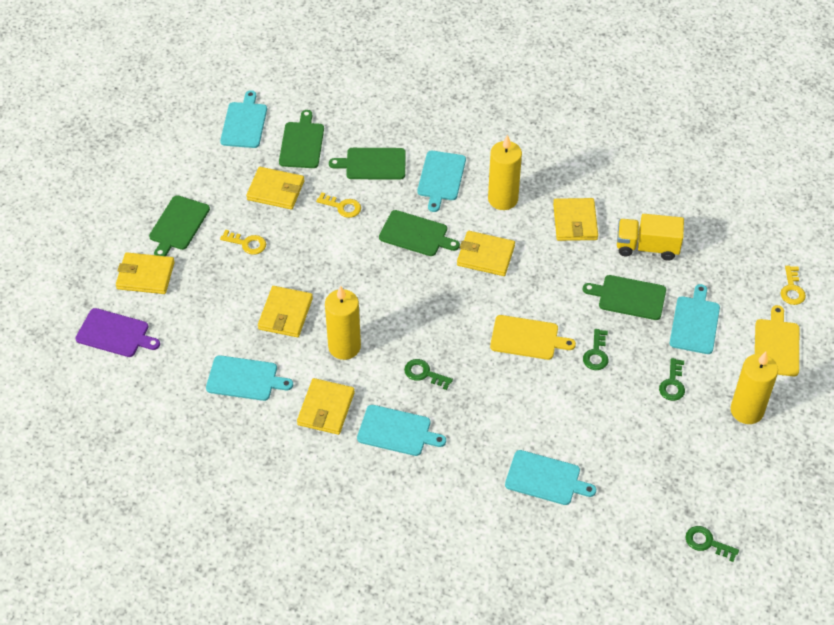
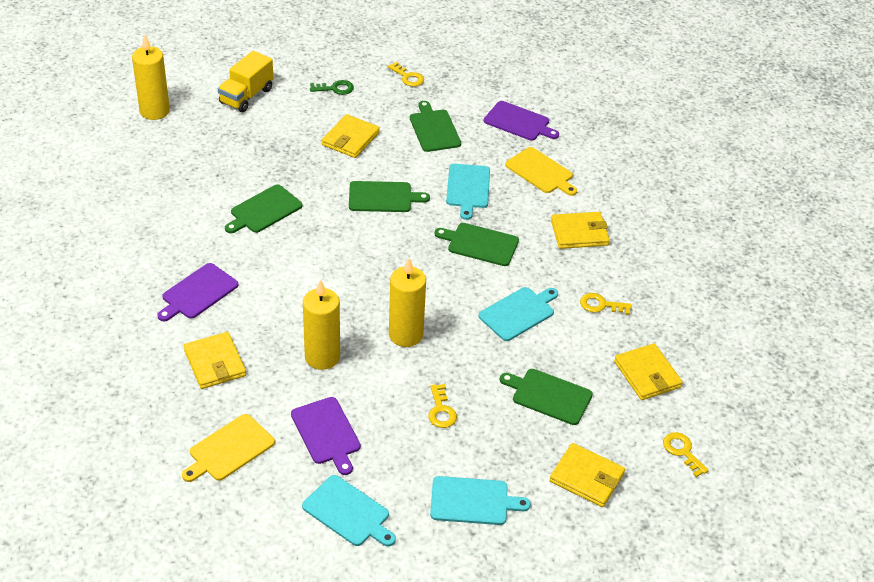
green key: [404,359,453,390] [583,329,608,370] [659,358,685,401] [685,526,739,562] = 4 -> [310,80,354,95] = 1
purple cutting board: [76,308,160,357] = 1 -> [157,263,238,321] [291,397,361,475] [484,101,559,141] = 3
turquoise cutting board: [206,355,293,401] [220,90,267,148] [357,405,446,456] [417,151,466,212] [505,450,596,505] [670,284,720,354] = 6 -> [302,475,396,547] [430,476,531,525] [446,164,490,220] [479,287,558,341] = 4
yellow key: [220,230,266,255] [316,192,361,218] [781,266,806,305] = 3 -> [388,62,424,87] [428,384,457,428] [580,293,631,315] [663,432,709,477] = 4
yellow wallet: [116,252,175,294] [246,167,304,209] [258,286,313,337] [297,378,355,435] [457,231,515,276] [553,198,598,241] = 6 -> [184,332,246,389] [322,114,380,158] [549,443,625,507] [551,212,610,249] [614,343,683,400] = 5

